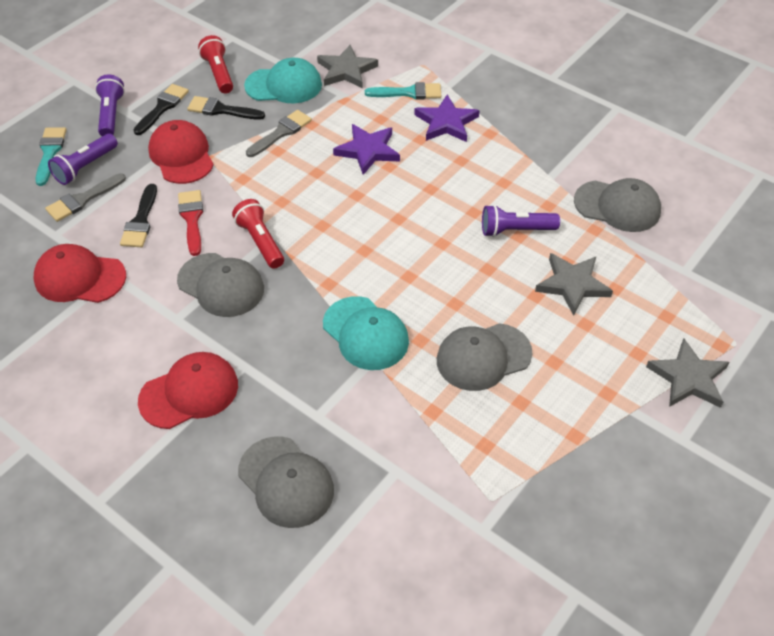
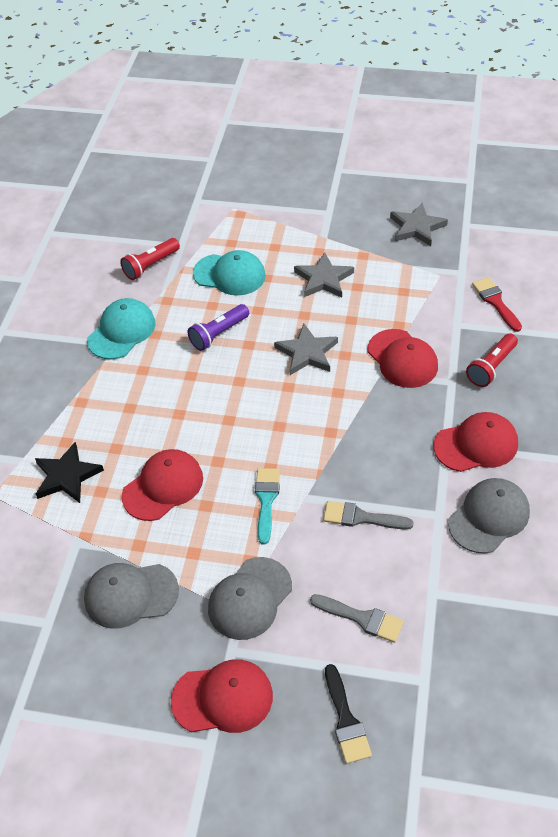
black brush: [120,184,157,247] [134,84,189,135] [187,96,265,120] = 3 -> [325,664,372,764] = 1
black star: none = 0 -> [35,442,104,503] = 1
grey cap: [177,253,264,317] [238,436,334,528] [437,323,532,391] [574,178,661,232] = 4 -> [84,563,179,629] [208,557,292,640] [448,478,530,554] = 3
purple flashlight: [48,133,118,185] [95,74,125,136] [482,205,560,237] = 3 -> [187,304,249,351] = 1
purple star: [333,124,400,175] [414,95,480,142] = 2 -> none = 0
red cap: [34,244,126,303] [138,352,238,429] [148,120,214,184] = 3 -> [122,449,203,521] [171,659,273,733] [368,329,438,388] [433,412,518,472] = 4
turquoise brush: [35,127,66,186] [365,82,441,99] = 2 -> [255,468,280,545] = 1

